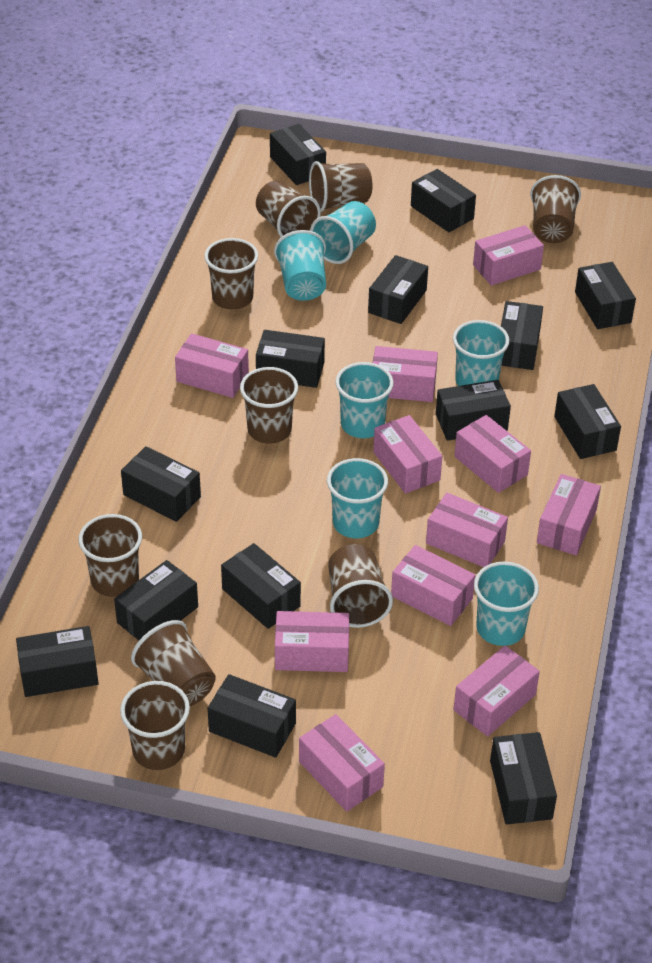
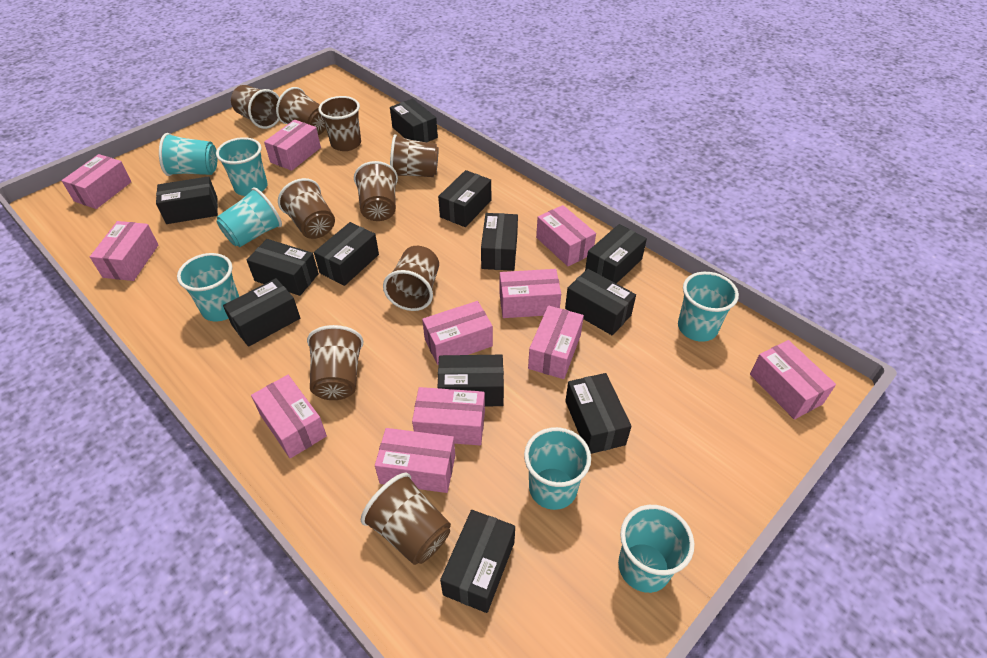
black box: [16,626,99,697] [114,560,198,640] [121,446,201,522] [207,674,296,758] [221,543,301,629] [256,330,325,388] [270,124,326,185] [368,255,428,324] [411,169,476,232] [436,380,511,441] [490,732,557,824] [501,301,543,370] [554,384,621,459] [575,262,636,329] = 14 -> [156,176,218,224] [223,278,300,347] [247,239,319,296] [314,222,379,286] [390,99,438,142] [438,170,491,227] [438,355,504,406] [440,510,515,613] [481,213,518,271] [565,269,636,336] [565,373,632,454] [585,224,647,284] = 12
turquoise cup: [274,230,326,301] [310,201,376,264] [327,458,388,538] [335,362,394,438] [453,320,509,386] [474,562,539,646] = 6 -> [159,133,217,176] [177,253,239,322] [216,137,268,196] [216,187,282,247] [524,427,591,510] [618,505,694,593] [678,272,739,342] = 7

